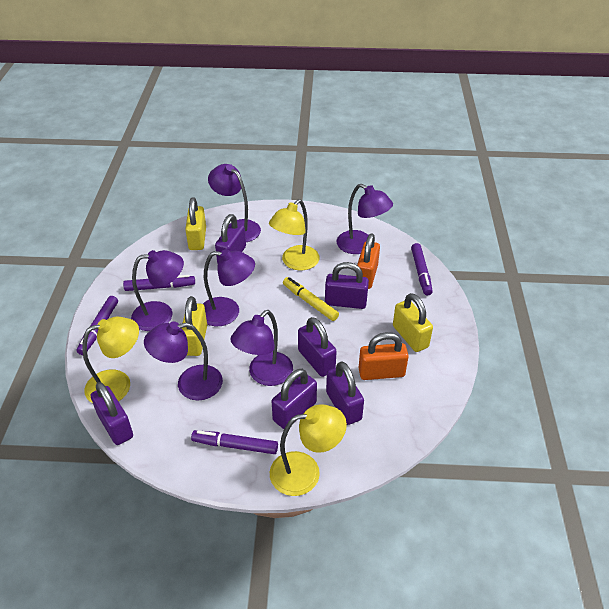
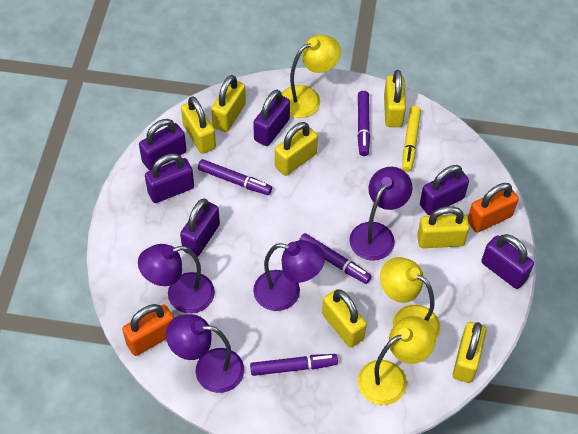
purple lamp: [131,250,184,331] [144,322,223,401] [203,249,255,326] [208,164,261,242] [230,310,293,386] [337,184,393,254] = 6 -> [138,244,215,314] [166,314,244,393] [253,240,325,311] [349,167,412,261] = 4
yellow padlock: [181,296,207,356] [185,197,206,250] [393,293,433,352] = 3 -> [181,96,216,154] [211,75,246,132] [275,122,318,176] [322,289,367,347] [384,70,406,127] [417,206,469,248] [453,322,487,383] = 7

